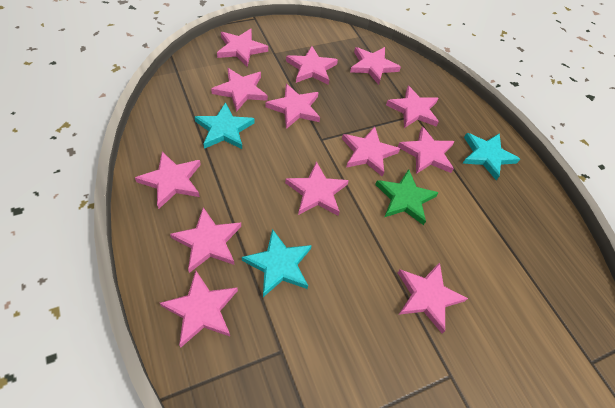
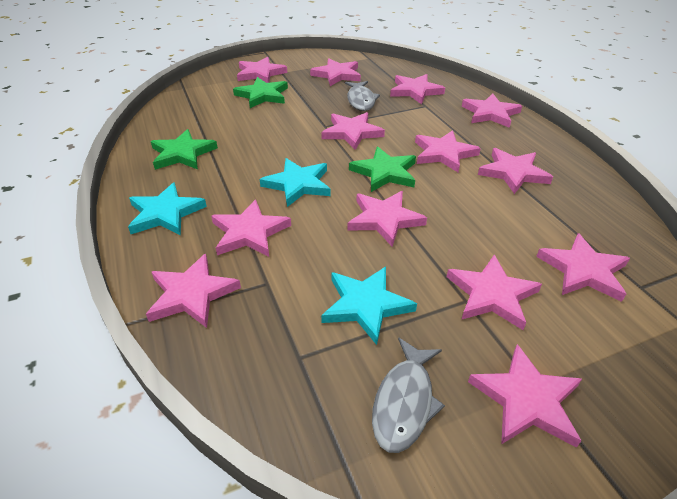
green star: [375,169,439,225] = 1 -> [151,129,218,170] [233,77,288,108] [349,146,416,192] = 3
grey fish: none = 0 -> [345,81,380,111] [372,337,445,453] = 2

